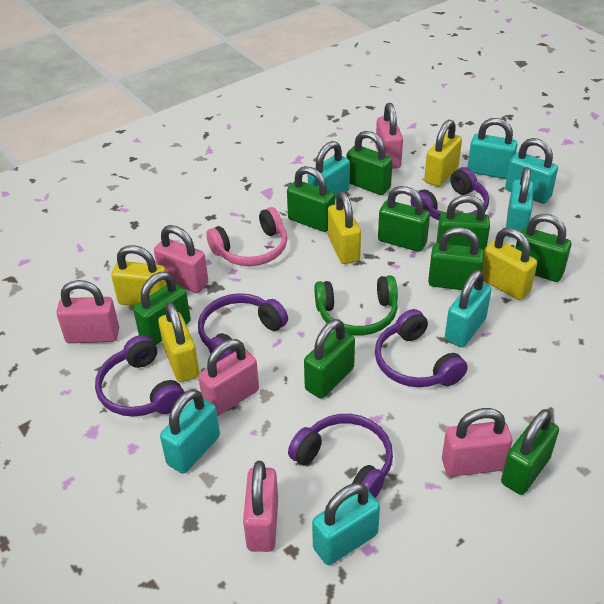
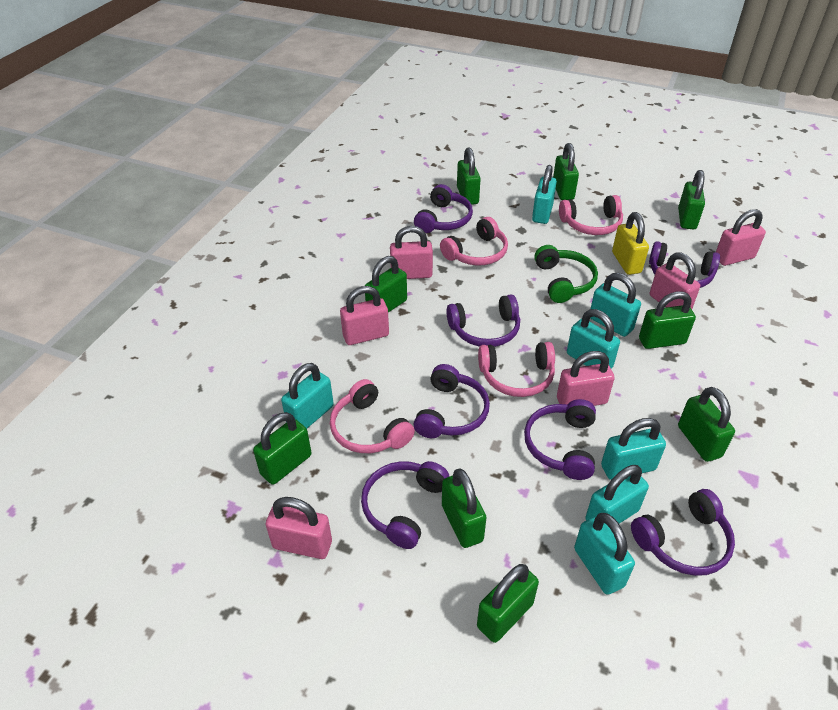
pink headphones: [206,207,287,266] = 1 -> [330,379,415,453] [440,217,508,266] [478,342,555,397] [559,195,623,235] = 4
purple headphones: [95,335,185,417] [198,293,288,362] [288,414,393,498] [375,309,468,387] [411,167,489,220] = 5 -> [361,461,450,549] [414,184,473,233] [414,364,490,438] [447,294,520,347] [524,399,596,480] [631,489,735,576] [649,241,720,288] = 7
yellow padlock: [111,245,167,306] [158,302,200,382] [328,191,361,264] [424,120,462,187] [482,228,537,300] = 5 -> [612,212,649,275] = 1

